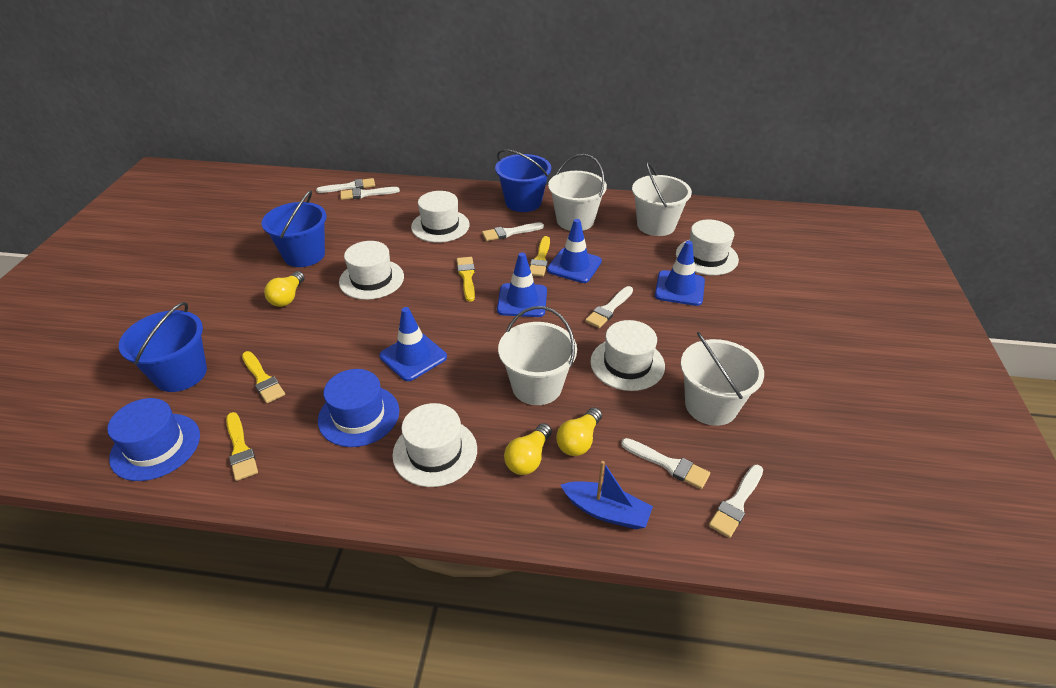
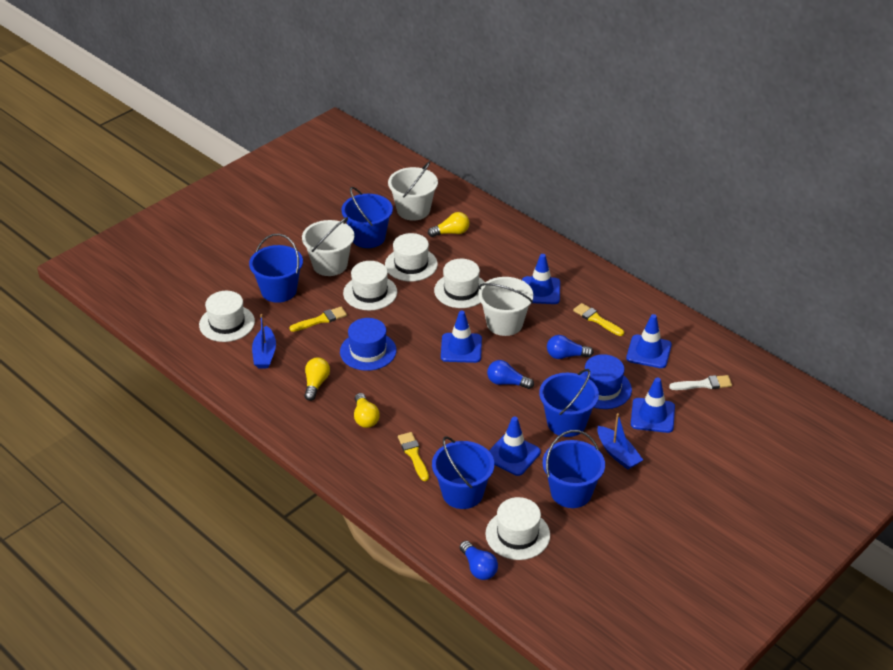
blue boat: [561,461,653,529] = 1 -> [252,314,276,368] [597,413,643,470] = 2
blue bucket: [119,302,207,392] [261,190,327,267] [495,149,551,212] = 3 -> [249,234,303,303] [341,187,393,248] [432,437,494,509] [539,369,599,437] [543,430,605,508] = 5
blue light bulb: none = 0 -> [460,541,498,580] [487,360,534,389] [547,335,594,359] = 3
blue traffic cone: [379,307,447,381] [497,252,547,317] [547,219,602,283] [655,241,705,306] = 4 -> [441,311,482,363] [489,417,541,476] [522,254,560,304] [626,314,672,368] [631,378,675,433] = 5
white brush: [316,178,375,193] [340,187,400,200] [482,222,544,241] [585,286,633,328] [621,438,710,489] [709,465,763,538] = 6 -> [669,375,732,390] = 1
white bucket: [498,306,577,405] [548,154,607,231] [632,162,692,236] [681,332,764,426] = 4 -> [302,217,354,276] [388,162,438,221] [478,277,533,336] = 3
yellow brush: [226,412,258,481] [242,351,285,403] [457,257,475,302] [530,236,550,277] = 4 -> [289,307,347,332] [398,432,429,481] [573,303,624,336] = 3

